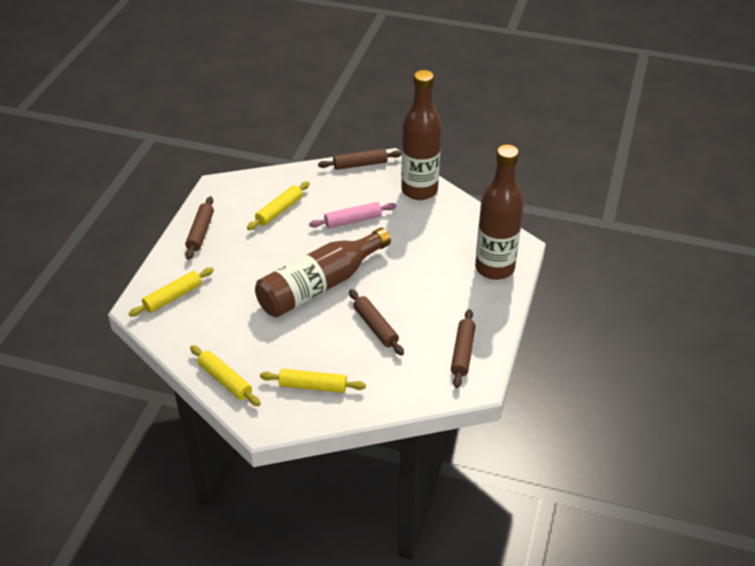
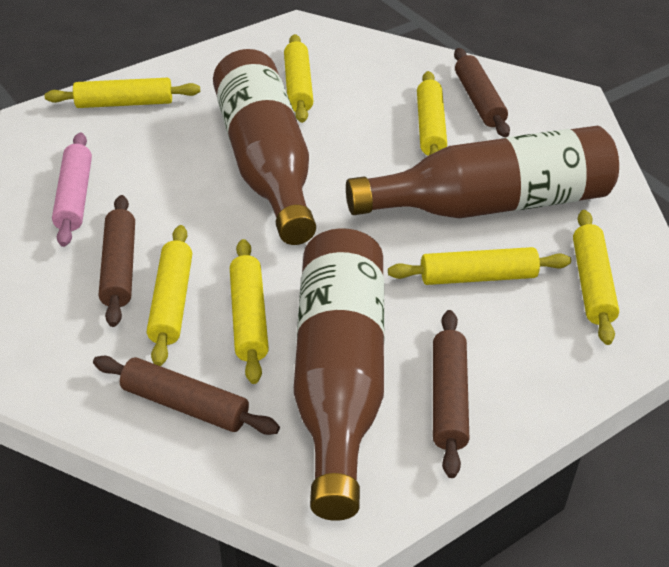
yellow rolling pin: [129,267,214,317] [190,345,261,406] [247,181,310,230] [260,369,366,393] = 4 -> [44,78,200,108] [147,225,192,366] [230,239,269,384] [284,34,313,123] [388,247,571,285] [417,71,447,156] [573,210,619,345] = 7

